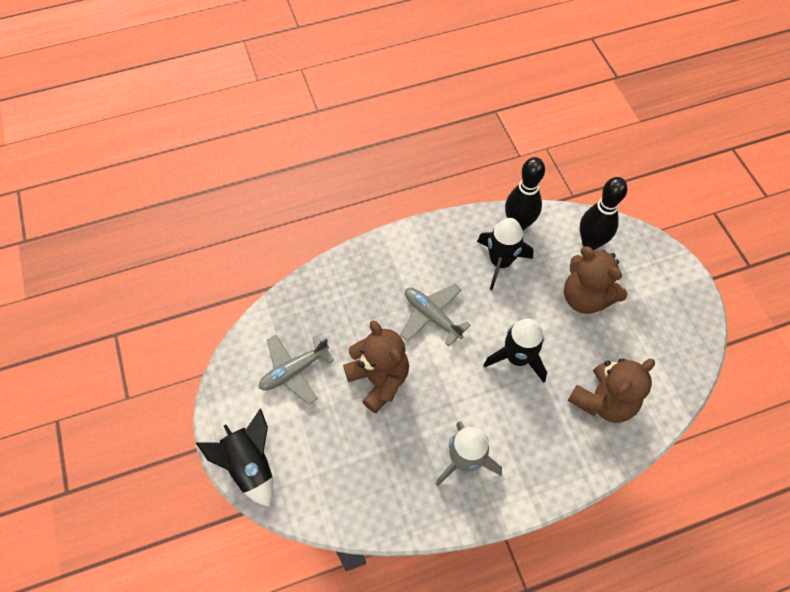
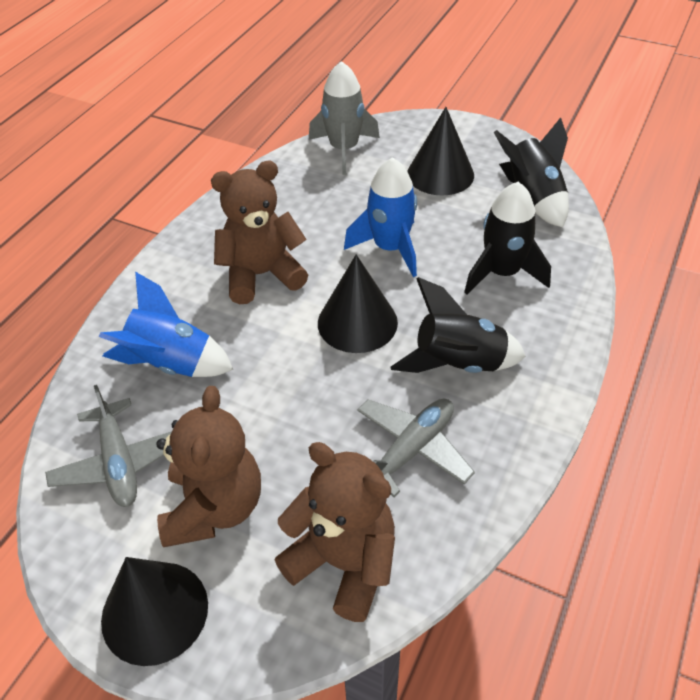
black bowling pin: [505,157,545,231] [580,177,627,250] = 2 -> none = 0
black cone: none = 0 -> [101,557,208,666] [318,255,398,353] [407,107,474,195] = 3
blue rocket: none = 0 -> [99,272,233,377] [344,157,417,277] = 2

